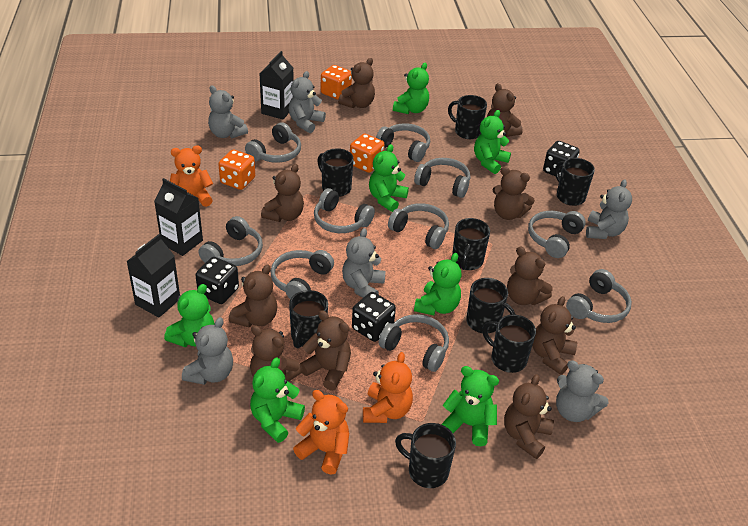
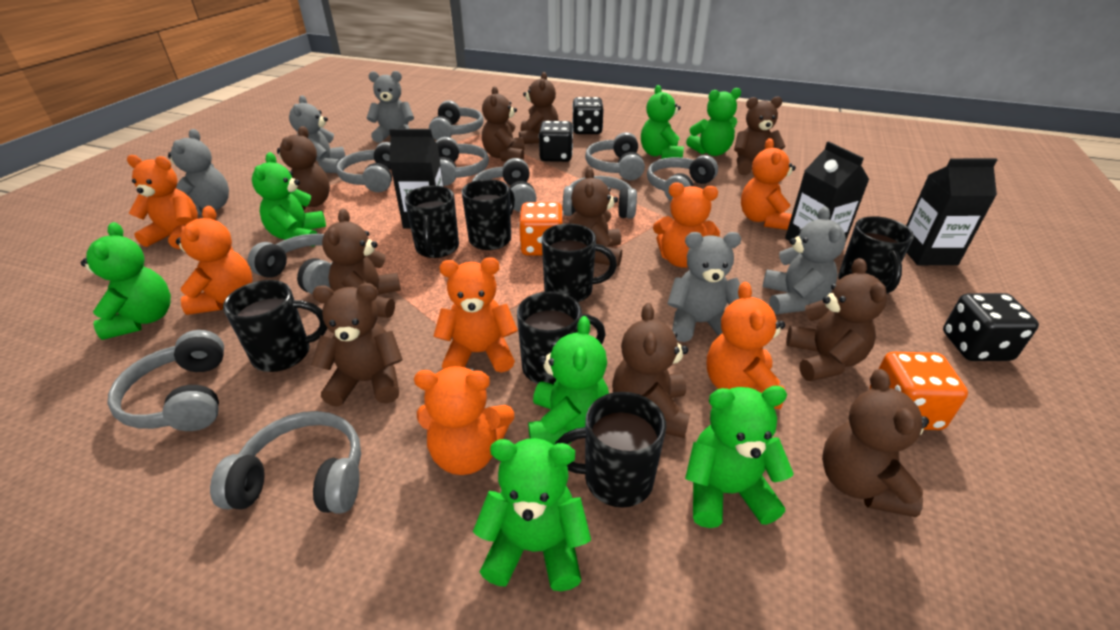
black mug: [289,290,328,348] [317,148,354,197] [395,423,456,488] [448,95,487,139] [452,218,490,270] [466,278,516,333] [482,315,536,373] [555,158,595,206] = 8 -> [223,280,327,372] [405,186,459,258] [461,179,515,250] [517,292,606,384] [542,223,617,302] [555,392,666,508] [838,216,914,294] = 7
grey teddy bear: [182,317,233,385] [208,85,248,138] [288,71,326,133] [342,228,386,298] [556,360,609,422] [586,179,632,239] = 6 -> [168,129,229,215] [289,95,345,173] [367,71,414,143] [667,232,741,342] [762,207,846,314] = 5
orange dice: [218,150,255,190] [321,65,352,100] [350,134,385,173] = 3 -> [519,202,563,255] [870,352,968,430] = 2
orange teddy bear: [170,146,213,207] [293,390,349,474] [363,352,413,423] = 3 -> [127,155,198,249] [176,206,252,315] [414,366,514,475] [433,257,518,373] [653,182,720,268] [706,282,785,409] [741,138,796,230] = 7

